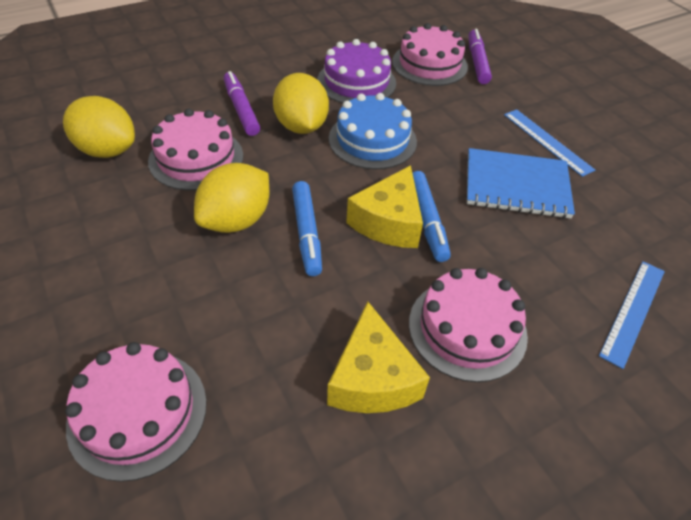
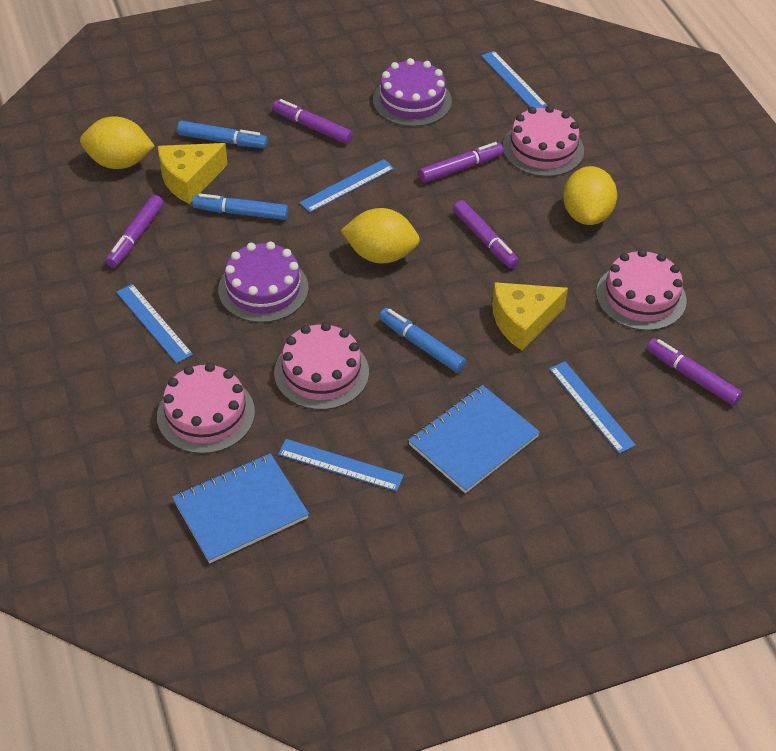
blue cake: [329,93,417,169] = 1 -> none = 0
blue marker: [292,181,322,276] [412,171,451,262] = 2 -> [177,121,268,148] [192,194,288,220] [379,308,466,373] = 3
blue notebook: [467,148,575,219] = 1 -> [172,453,309,563] [408,385,540,493] = 2
blue ruler: [504,109,595,177] [599,261,665,369] = 2 -> [116,284,193,363] [278,439,404,491] [300,159,394,213] [481,51,548,108] [549,361,636,453] = 5
purple cake: [317,39,396,103] = 1 -> [218,242,309,323] [373,58,452,127] = 2
purple marker: [224,71,260,136] [468,29,492,84] = 2 -> [106,195,164,268] [273,99,353,144] [418,142,504,183] [453,200,519,269] [647,338,742,405] = 5

